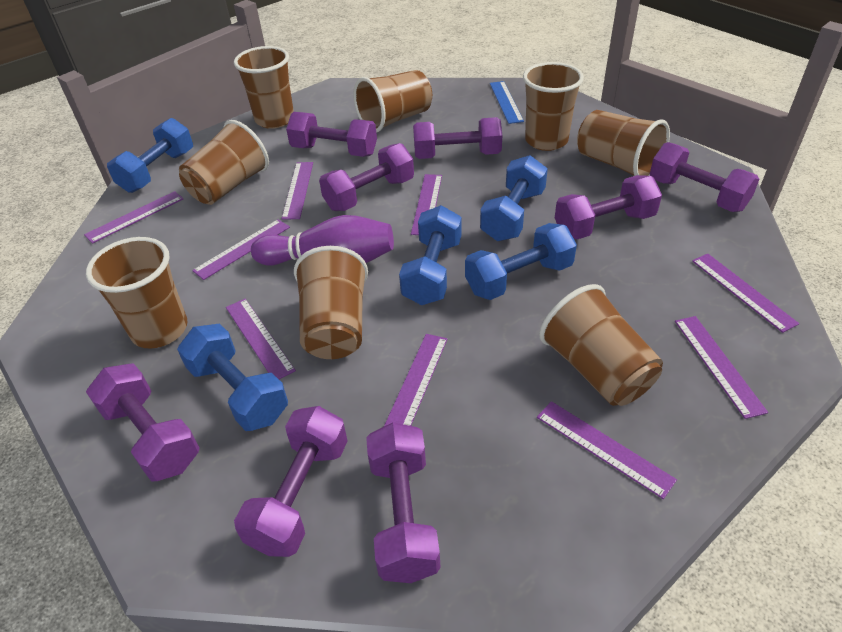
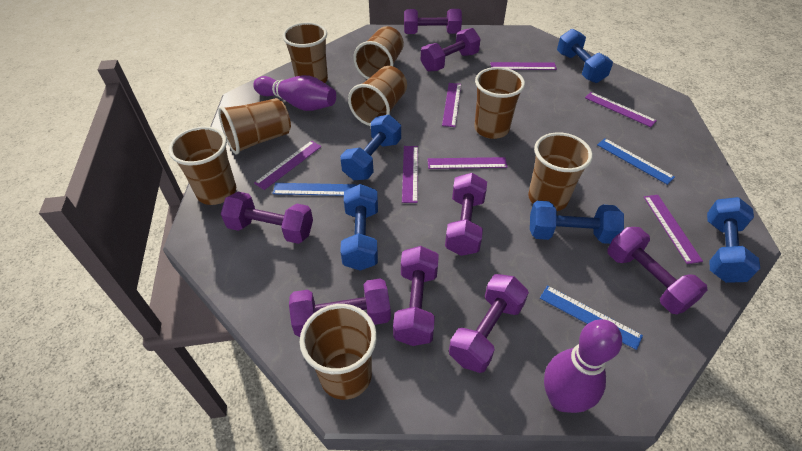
blue ruler: [490,81,524,124] = 1 -> [273,183,357,196] [540,285,643,350] [597,138,675,185] = 3
purple bowling pin: [251,215,394,266] = 1 -> [253,75,336,111] [544,319,622,413] = 2
purple ruler: [84,191,183,244] [192,219,290,280] [226,299,296,379] [282,162,313,220] [384,334,447,426] [411,174,442,235] [537,401,677,499] [675,316,768,419] [692,254,799,333] = 9 -> [254,141,322,190] [402,146,418,203] [427,157,507,169] [442,83,461,127] [490,62,557,70] [585,92,657,127] [644,195,703,264] = 7

